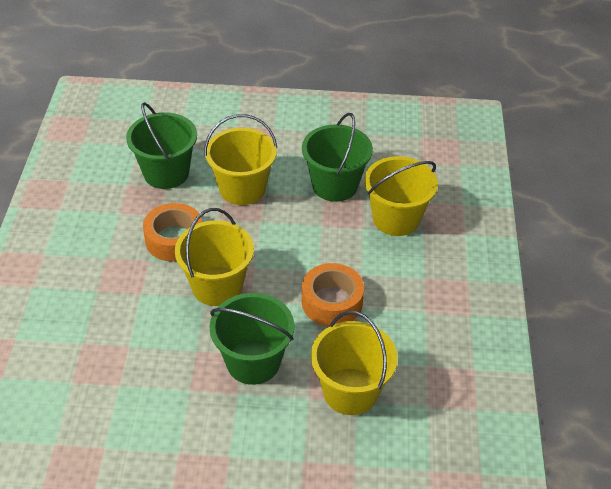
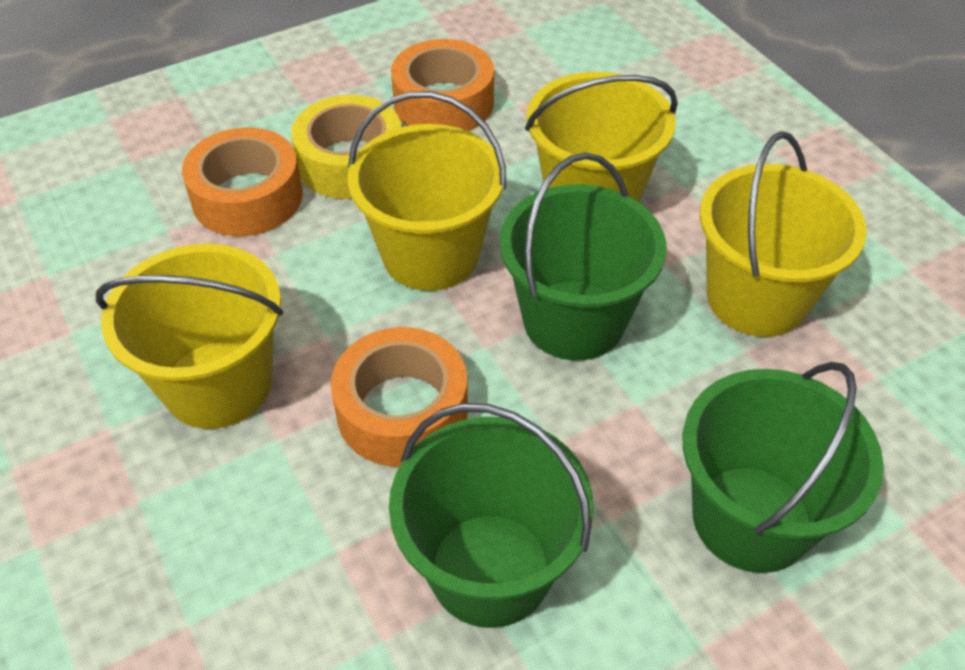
orange tape: [143,203,202,262] [302,263,364,326] = 2 -> [182,127,303,236] [331,327,468,467] [391,39,494,131] = 3
yellow tape: none = 0 -> [291,95,401,199] = 1

